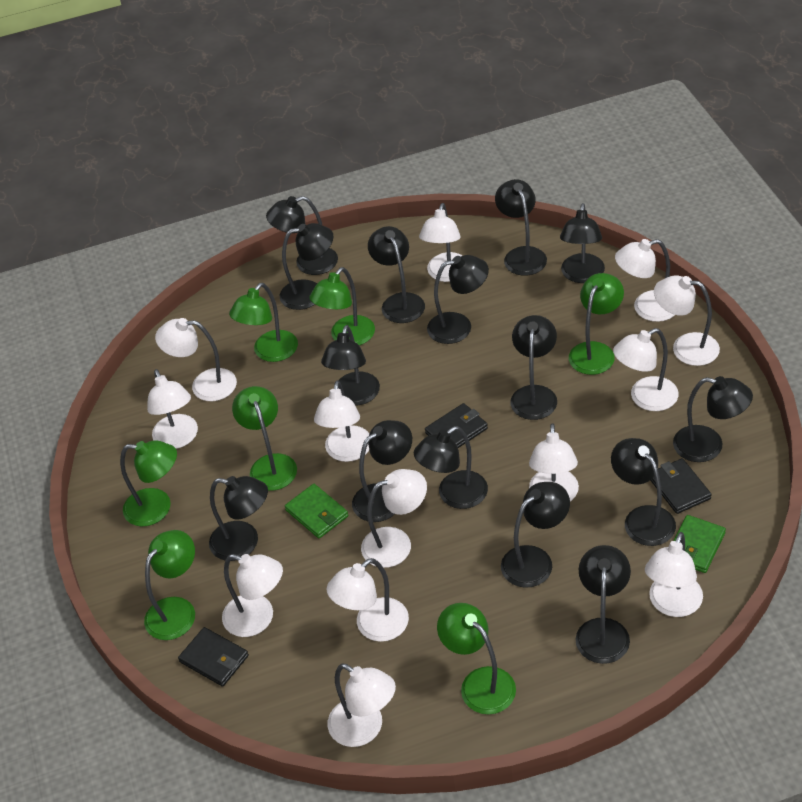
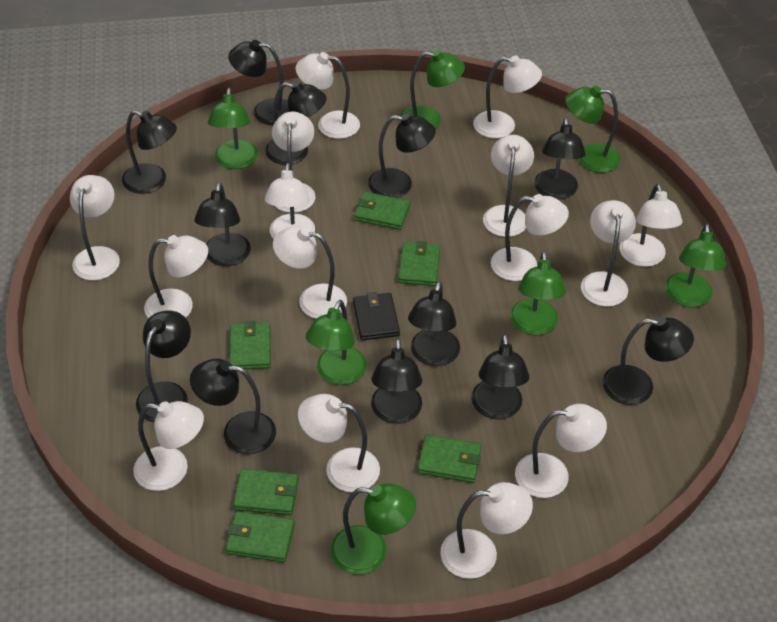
black lamp: [209,476,268,561] [266,196,338,275] [280,223,333,310] [321,325,380,405] [352,420,412,522] [368,226,425,323] [414,426,488,509] [427,255,489,344] [495,179,547,276] [501,482,570,588] [510,315,557,420] [560,203,605,283] [576,545,631,664] [611,438,676,546] [673,376,753,462] = 15 -> [122,111,177,194] [136,311,191,423] [190,358,276,454] [194,183,251,266] [228,40,289,125] [265,81,326,165] [368,113,436,198] [371,338,422,424] [408,281,460,366] [471,334,529,420] [534,118,585,199] [602,317,694,405] = 12
black wallet: [178,627,249,687] [425,403,488,448] [650,458,712,514] = 3 -> [353,292,400,340] = 1
green wallet: [285,484,348,538] [673,515,726,573] = 2 -> [226,511,295,562] [229,321,271,369] [233,469,299,515] [355,192,410,230] [398,241,440,286] [418,434,481,483] = 6
white lamp: [147,369,198,449] [155,318,237,401] [222,554,283,637] [314,380,369,462] [327,558,409,642] [328,663,396,747] [361,469,427,568] [419,203,463,282] [529,423,579,501] [613,328,679,411] [615,239,675,322] [645,532,703,617] [654,275,720,366] = 13 -> [70,175,120,280] [133,401,204,491] [144,235,208,318] [265,163,315,239] [272,111,315,213] [273,226,347,319] [295,52,360,139] [298,394,380,492] [440,482,533,579] [473,56,542,138] [483,135,534,237] [491,194,569,281] [515,404,607,498] [581,200,636,307] [619,184,683,267] = 15

